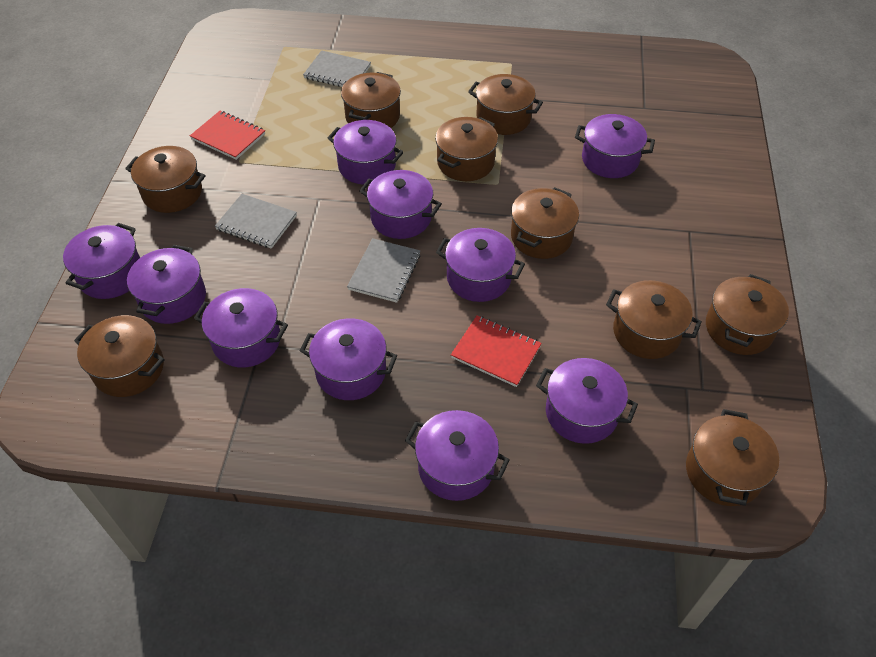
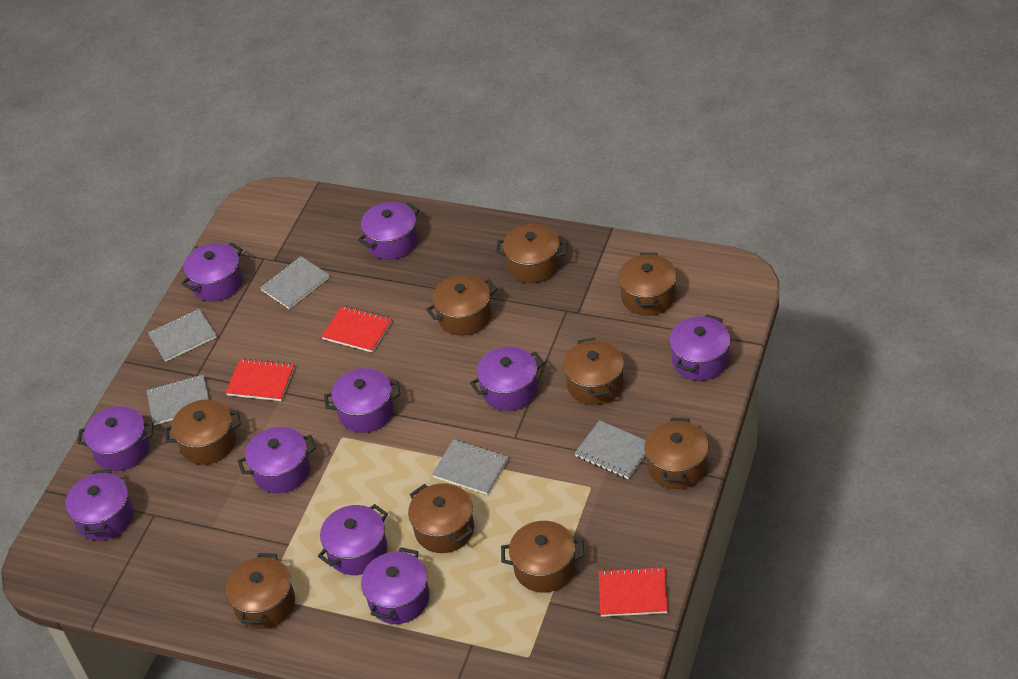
grey notebook: [215,194,297,249] [303,50,371,87] [347,238,421,303] = 3 -> [146,374,209,425] [148,309,217,362] [260,256,330,309] [432,439,508,495] [575,420,646,479] = 5
red notebook: [190,111,265,160] [451,315,542,387] = 2 -> [225,358,295,401] [321,306,392,353] [599,566,668,617] = 3

